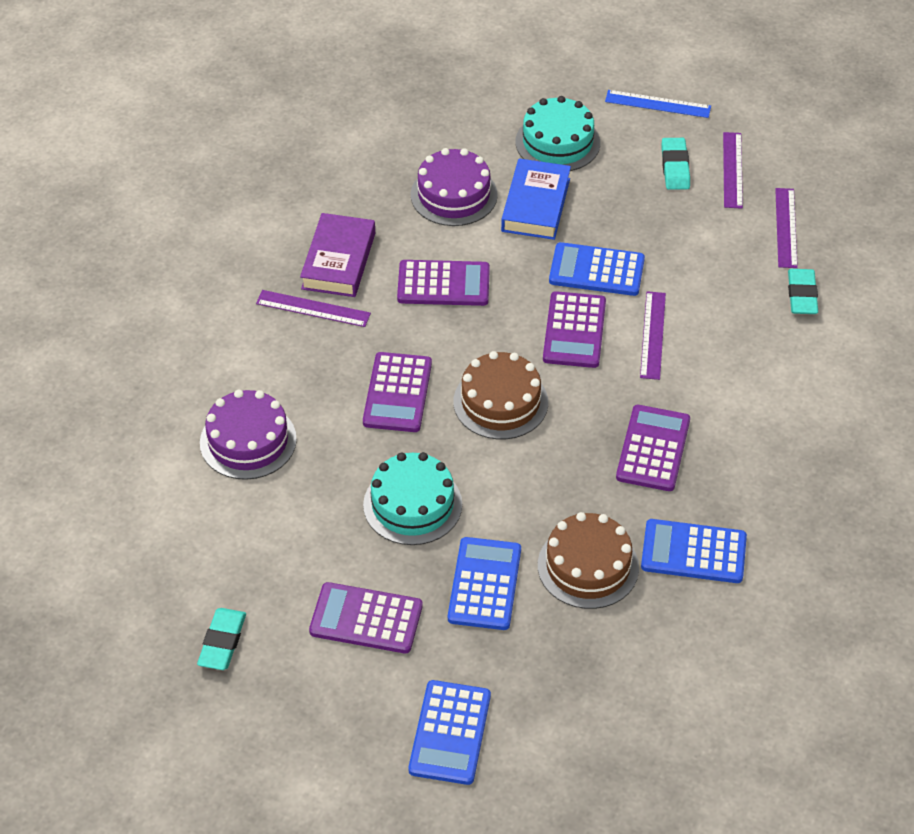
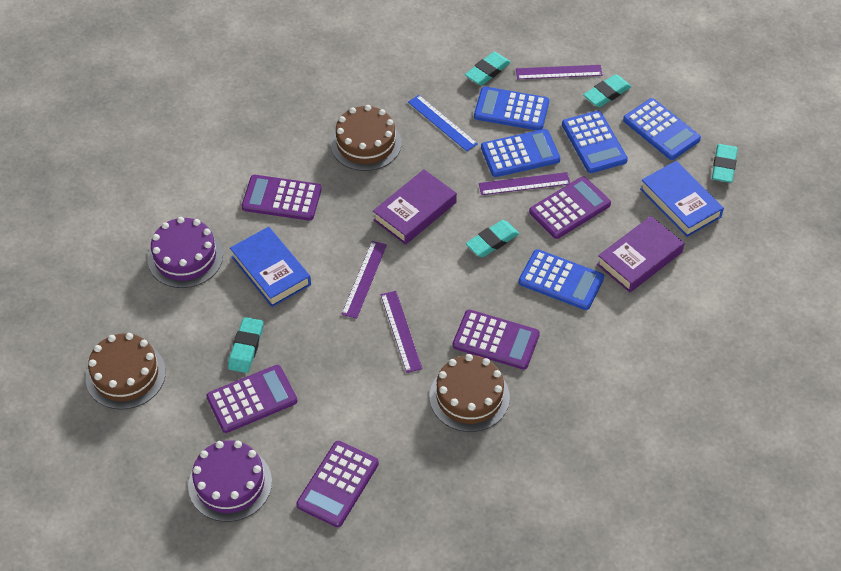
blue book: [501,158,571,240] = 1 -> [230,227,311,307] [640,161,724,237] = 2
blue calculator: [409,680,491,785] [448,537,521,630] [549,242,645,296] [641,519,747,583] = 4 -> [474,86,549,130] [481,129,560,177] [518,249,604,310] [562,111,628,173] [623,98,701,160] = 5
brown cake: [453,351,548,439] [538,512,639,609] = 2 -> [86,333,166,410] [331,105,401,171] [430,354,510,432] = 3
purple book: [300,213,375,297] = 1 -> [373,169,457,245] [597,216,684,293] = 2
turquoise cake: [363,452,462,545] [516,96,600,171] = 2 -> none = 0
turquoise eraser: [197,608,246,670] [662,138,690,190] [788,269,818,314] = 3 -> [228,317,263,373] [465,52,511,86] [466,220,519,257] [583,74,631,107] [712,144,738,183] = 5

